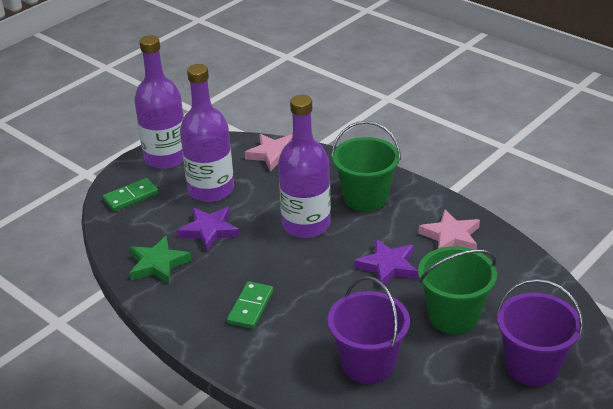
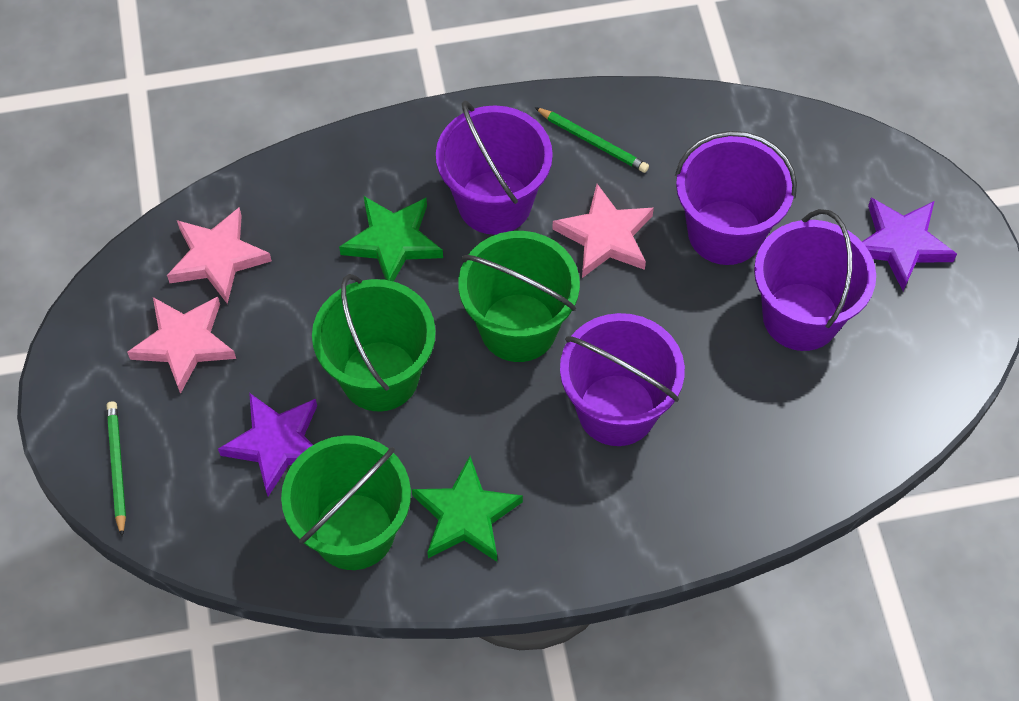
green bucket: [331,121,401,211] [418,246,497,334] = 2 -> [281,435,411,570] [312,274,436,412] [458,231,580,362] = 3
green domino: [103,178,158,211] [227,281,273,329] = 2 -> none = 0
green pencil: none = 0 -> [107,401,126,536] [535,107,649,173] = 2
green star: [130,236,192,284] = 1 -> [339,196,443,282] [412,456,523,562] = 2
pink star: [245,134,293,172] [418,209,480,250] = 2 -> [127,296,236,394] [167,207,272,304] [552,184,654,278] = 3
purple bottle: [134,35,184,169] [180,64,234,202] [278,95,331,238] = 3 -> none = 0
purple bucket: [327,276,410,384] [497,279,583,386] = 2 -> [436,101,553,235] [560,313,685,446] [675,131,797,265] [754,209,876,351] = 4

